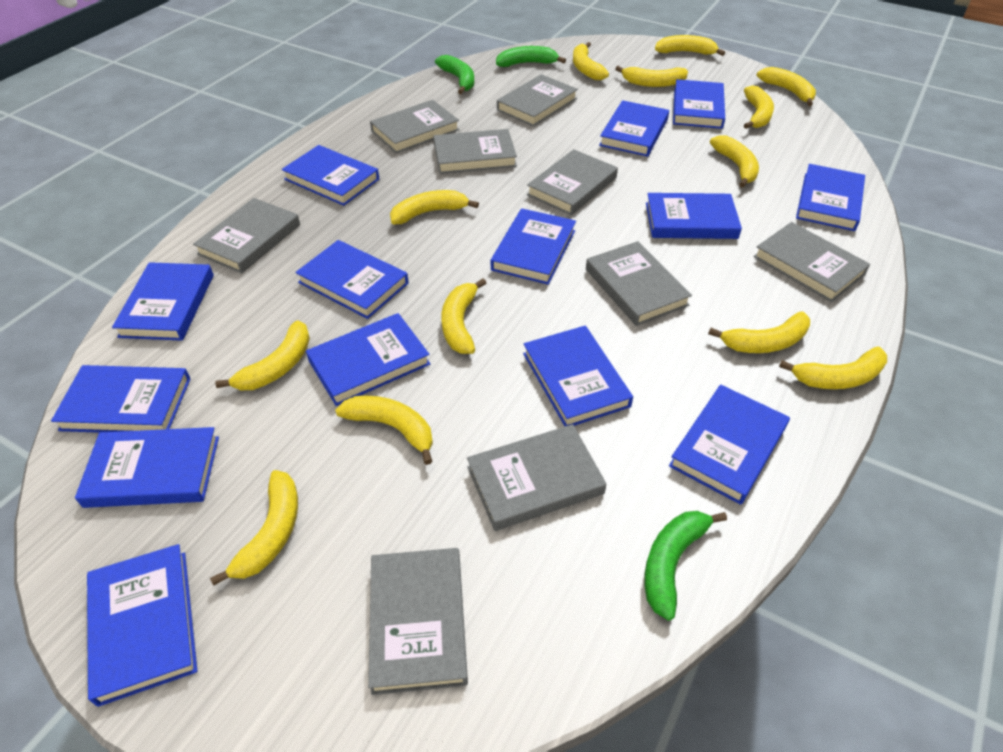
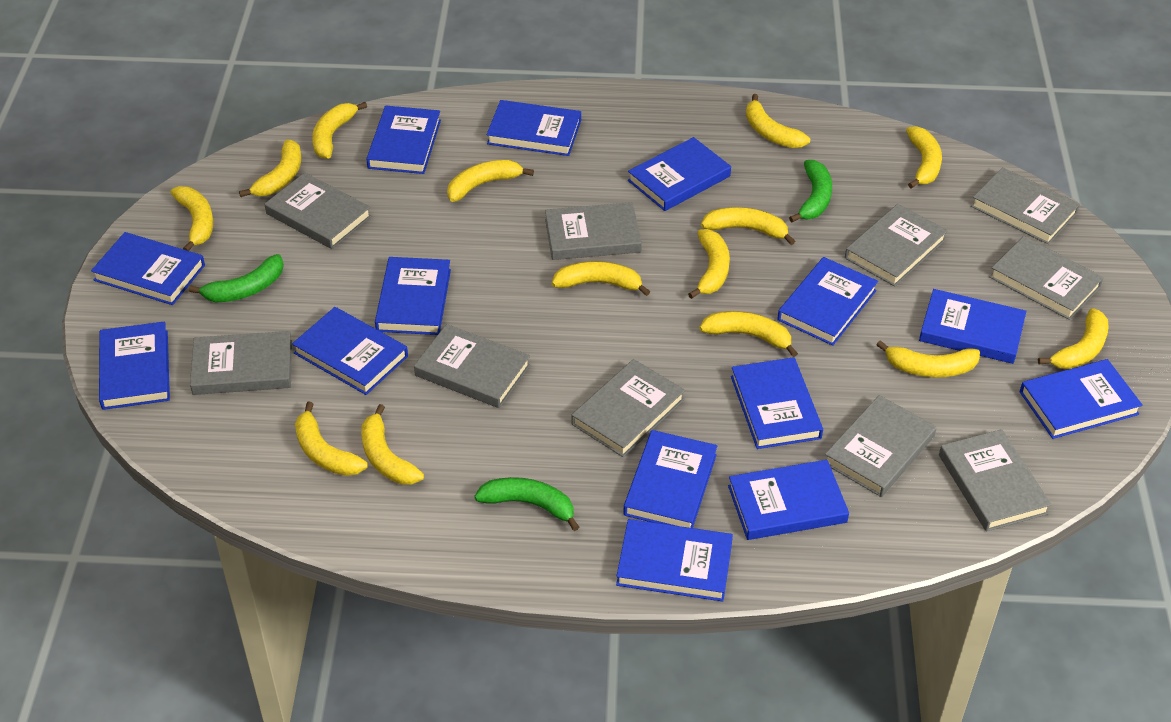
grey book: [193,198,300,273] [368,548,468,695] [370,100,459,153] [433,129,517,174] [467,424,606,531] [497,74,578,126] [527,149,618,215] [586,241,692,326] [753,222,870,302] = 9 -> [190,331,292,395] [265,173,372,249] [414,324,530,408] [545,202,642,260] [571,359,685,457] [825,395,937,497] [845,204,948,287] [939,429,1052,531] [971,167,1080,245] [989,236,1104,320] = 10
yellow banana: [210,470,298,586] [215,320,310,390] [335,396,433,465] [390,190,479,224] [441,279,486,354] [573,42,609,80] [615,66,688,87] [655,35,725,56] [708,311,810,353] [710,135,759,188] [744,85,774,129] [757,67,816,106] [779,347,887,389] = 13 -> [170,186,213,251] [239,140,301,197] [295,402,368,476] [312,102,367,159] [361,404,424,484] [447,160,534,202] [552,261,650,296] [688,229,730,299] [699,311,798,357] [701,207,795,245] [746,94,810,148] [876,340,980,377] [906,126,942,189] [1038,308,1109,369] = 14

